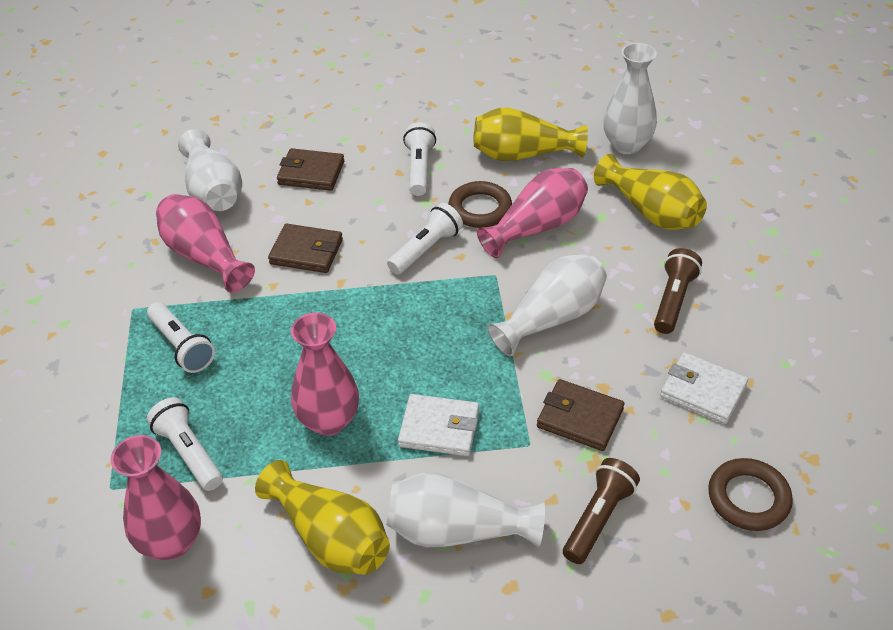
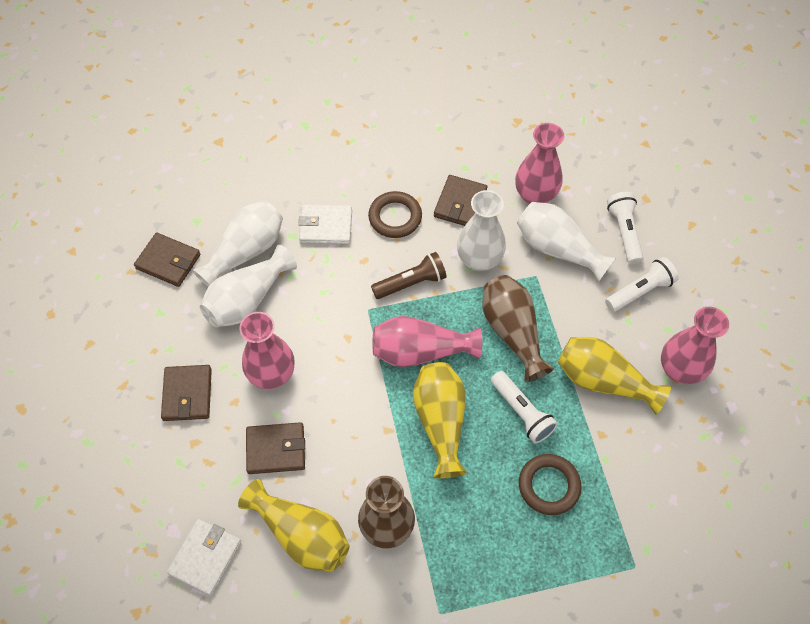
brown flashlight: [563,458,640,564] [654,248,702,334] = 2 -> [371,252,447,299] = 1
brown vase: none = 0 -> [358,476,415,549] [482,275,554,382] = 2
brown wallet: [268,224,343,273] [277,148,344,191] [537,379,624,451] = 3 -> [134,233,201,287] [161,365,212,421] [246,422,305,474] [434,175,487,226] = 4
white flashlight: [147,302,215,373] [147,397,223,491] [387,203,463,275] [403,122,436,196] = 4 -> [491,371,558,444] [605,257,679,312] [607,192,643,264] = 3

